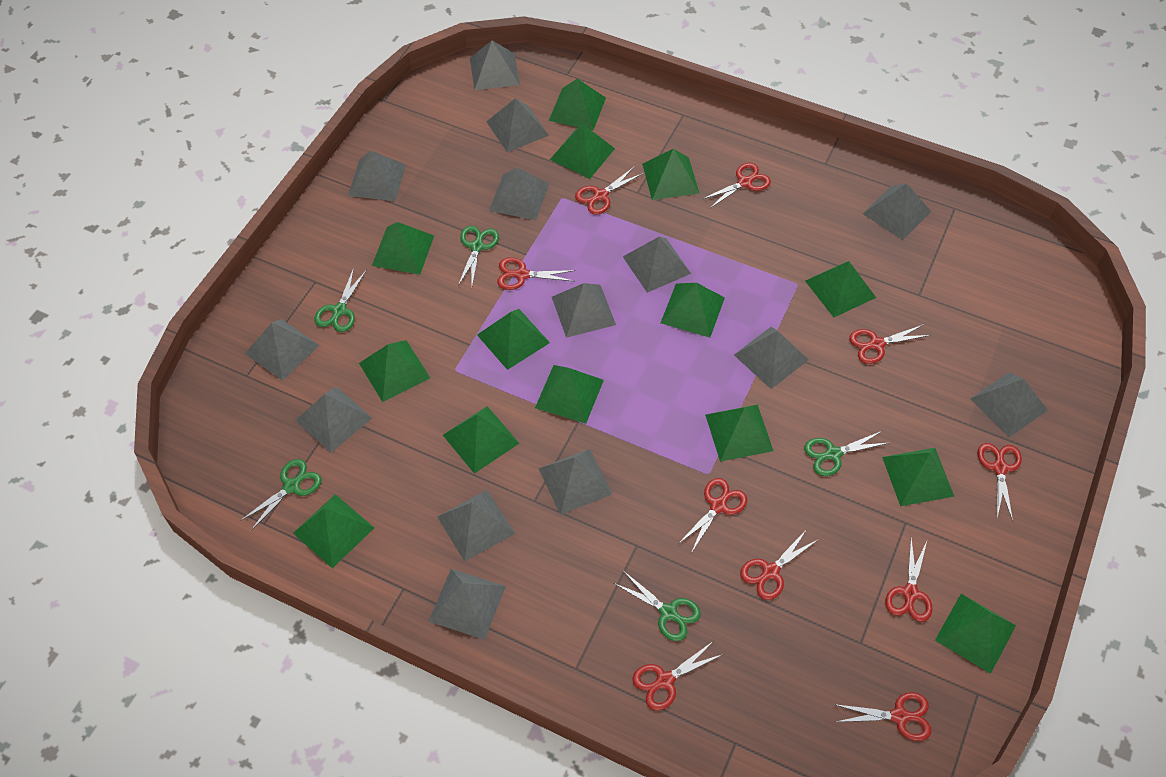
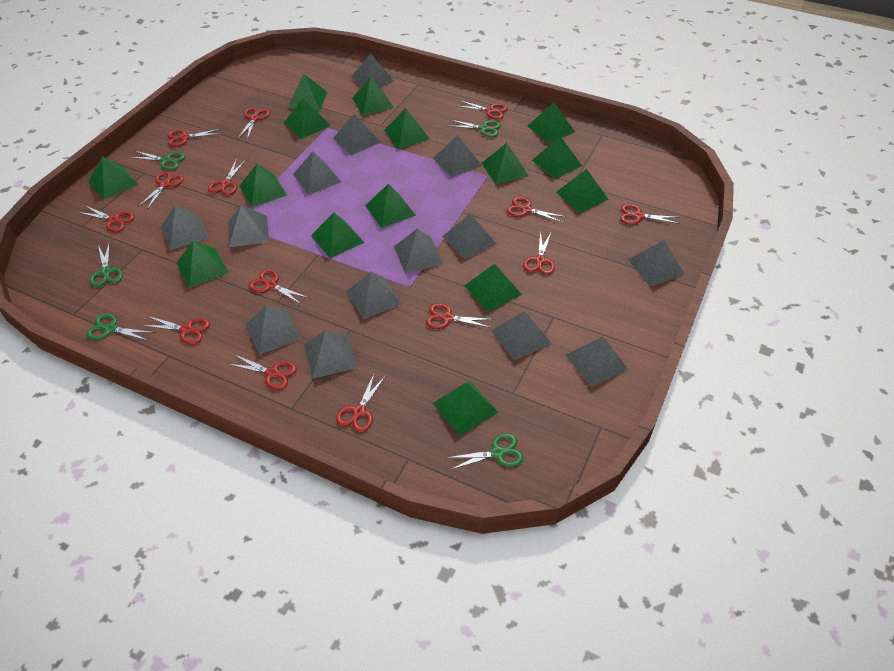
green pyramid: [293,494,374,568] [359,340,430,402] [372,222,434,275] [443,406,520,474] [477,309,550,370] [535,365,604,424] [549,79,606,130] [550,124,615,179] [642,149,700,200] [661,283,725,338] [705,404,773,462] [805,261,876,317] [882,448,955,506] [935,594,1016,674] = 14 -> [88,156,139,200] [176,241,229,288] [240,164,287,207] [284,98,330,139] [288,74,327,111] [311,212,365,258] [352,77,394,116] [365,183,416,228] [384,108,430,149] [432,381,499,436] [464,264,522,312] [482,143,529,184] [528,102,575,143] [532,136,582,179] [556,169,609,213] = 15
red scissors: [497,257,576,290] [575,166,644,215] [632,642,723,711] [678,478,747,553] [701,163,771,209] [740,529,819,600] [834,692,931,741] [849,324,931,364] [885,538,932,622] [978,443,1022,521] = 10 -> [78,206,134,232] [138,171,184,210] [142,316,210,345] [167,129,222,147] [208,159,246,196] [228,354,297,390] [238,107,270,140] [248,269,309,305] [336,372,386,432] [426,303,493,329] [457,100,508,119] [507,197,566,223] [523,232,555,275] [620,204,680,225] = 14

